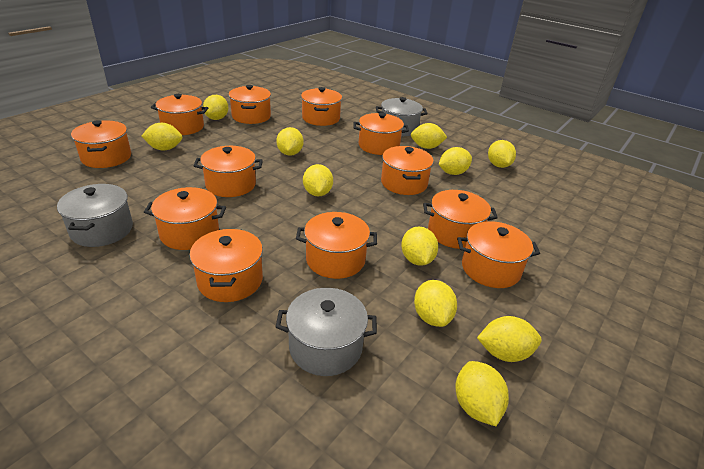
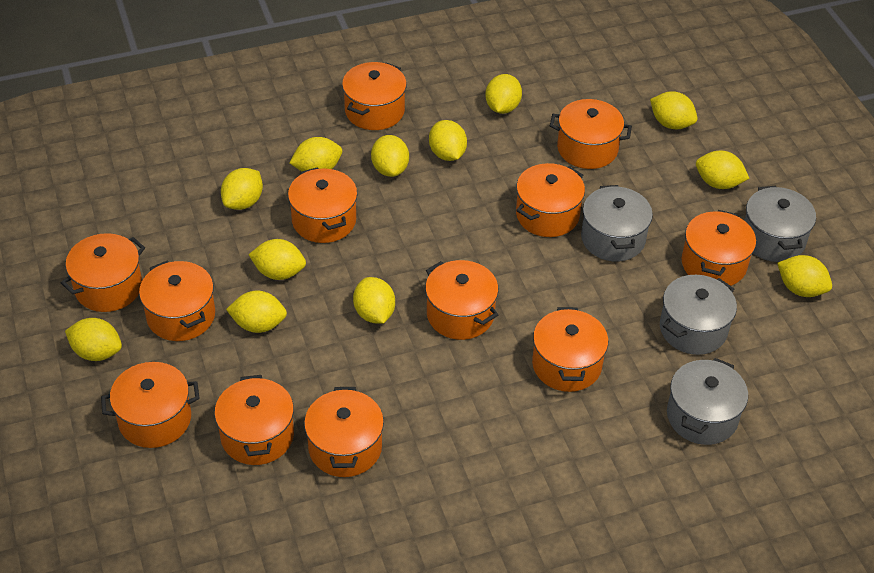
grey pot: [57,184,133,247] [276,288,377,376] [376,97,428,136] = 3 -> [581,185,653,261] [660,275,737,355] [667,358,748,445] [744,185,816,262] = 4
yellow lemon: [142,123,182,150] [203,95,228,120] [276,127,303,156] [303,164,333,197] [401,227,438,266] [411,123,447,149] [414,280,457,327] [439,147,472,175] [455,361,509,426] [477,316,542,362] [488,140,516,168] = 11 -> [65,318,122,361] [221,168,263,210] [226,291,287,333] [248,239,306,280] [290,137,342,171] [353,277,395,324] [371,135,409,177] [429,120,467,161] [485,74,522,114] [650,91,698,129] [696,151,750,189] [777,255,832,297] = 12

